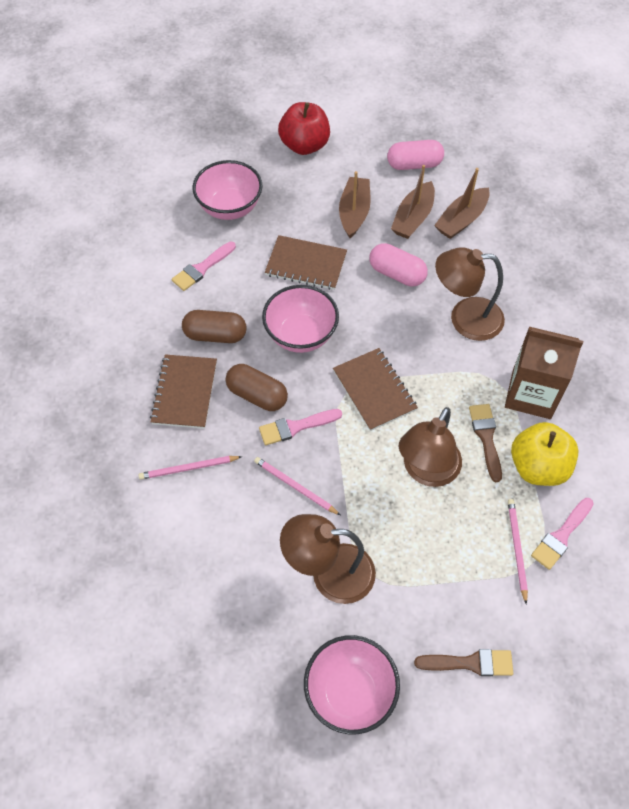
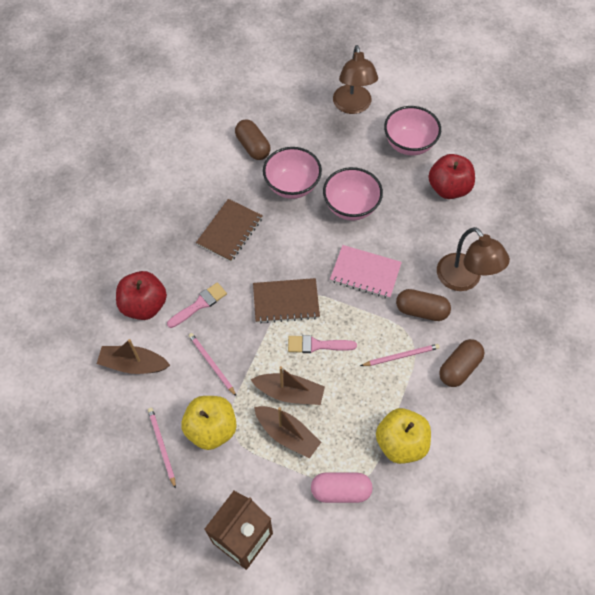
brown brush: [414,649,513,676] [469,404,502,482] = 2 -> none = 0
brown capsule: [182,310,246,343] [226,364,288,411] = 2 -> [235,119,271,160] [396,289,451,321] [439,339,485,387] = 3
brown lamp: [280,514,376,604] [399,407,462,487] [435,247,505,341] = 3 -> [333,45,378,114] [437,227,510,291] = 2
brown notebook: [150,354,217,429] [265,235,347,290] [333,348,418,431] = 3 -> [196,199,263,262] [253,278,320,323] = 2
pink brush: [172,241,236,291] [259,409,342,445] [531,498,594,570] = 3 -> [167,282,227,328] [288,335,357,353] = 2
pink capsule: [369,243,428,286] [387,140,444,170] = 2 -> [311,473,373,503] = 1
pink notebook: none = 0 -> [330,245,402,299] = 1
red apple: [278,102,330,155] = 1 -> [116,271,167,320] [428,154,475,199] = 2
yellow apple: [511,422,579,486] = 1 -> [181,396,237,450] [376,408,431,464] = 2

